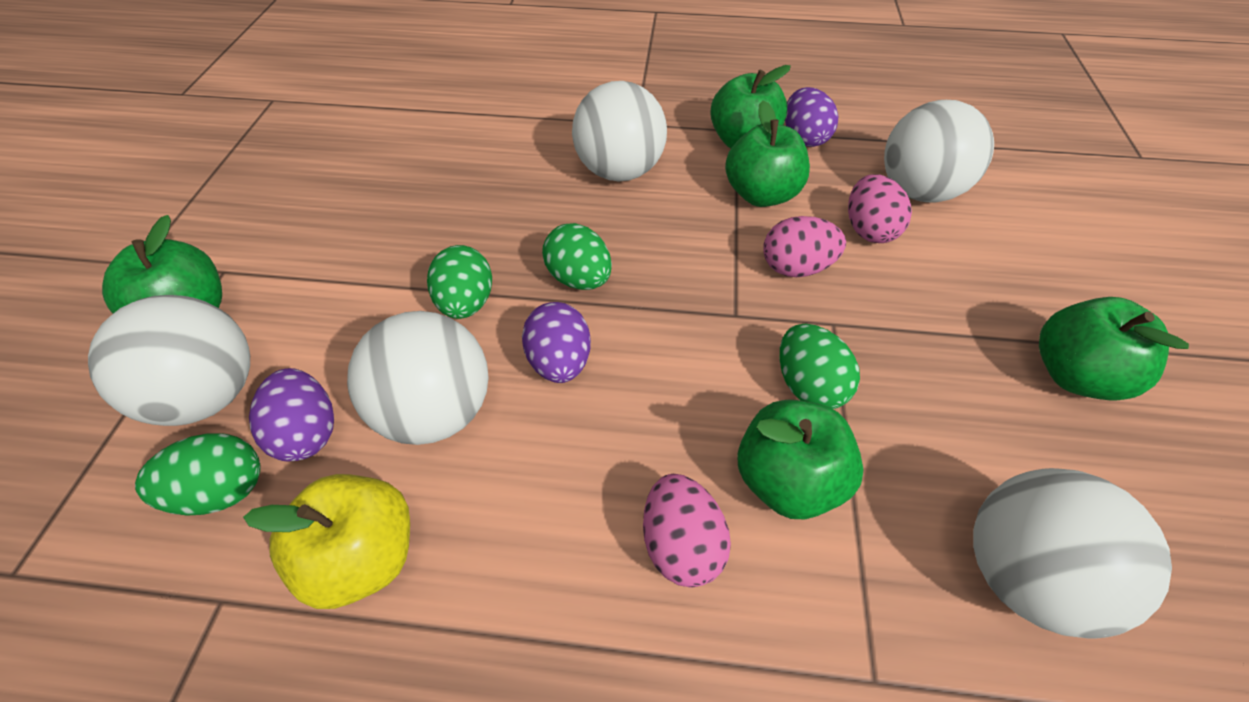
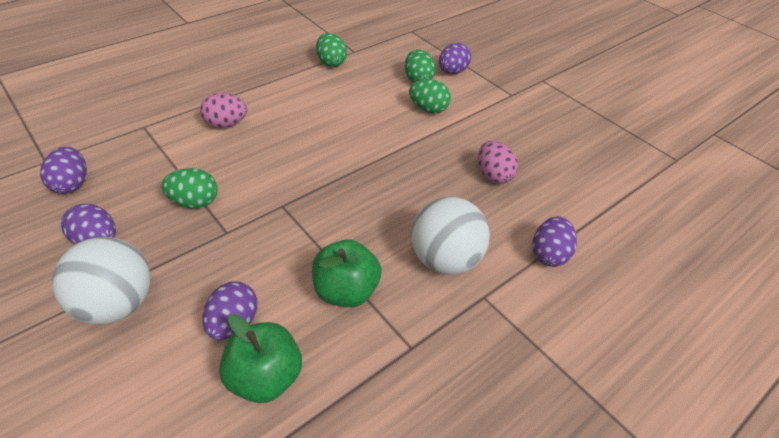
green apple: [102,215,222,314] [710,65,791,148] [725,100,810,207] [738,400,864,519] [1039,297,1189,400] = 5 -> [219,314,302,403] [312,239,381,307] = 2
pink egg: [643,474,731,588] [763,216,846,277] [848,174,912,243] = 3 -> [200,93,247,128] [478,141,518,184] = 2
purple egg: [249,368,334,461] [522,302,591,383] [785,87,838,147] = 3 -> [40,147,87,194] [61,203,116,245] [202,281,258,340] [439,43,471,74] [532,216,577,267] = 5
white ball: [88,295,250,426] [347,311,489,445] [572,81,667,182] [884,100,994,202] [973,468,1172,639] = 5 -> [52,237,151,324] [411,197,490,275] = 2
yellow apple: [243,474,410,609] = 1 -> none = 0

